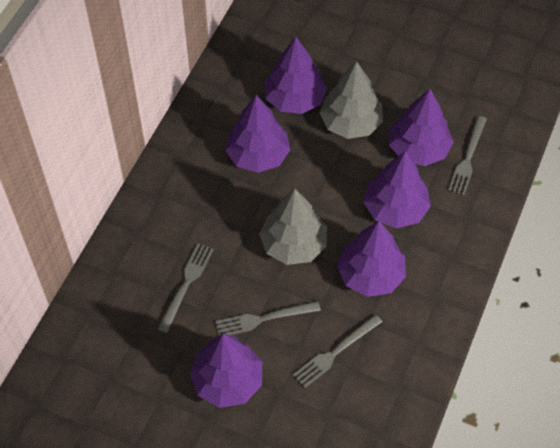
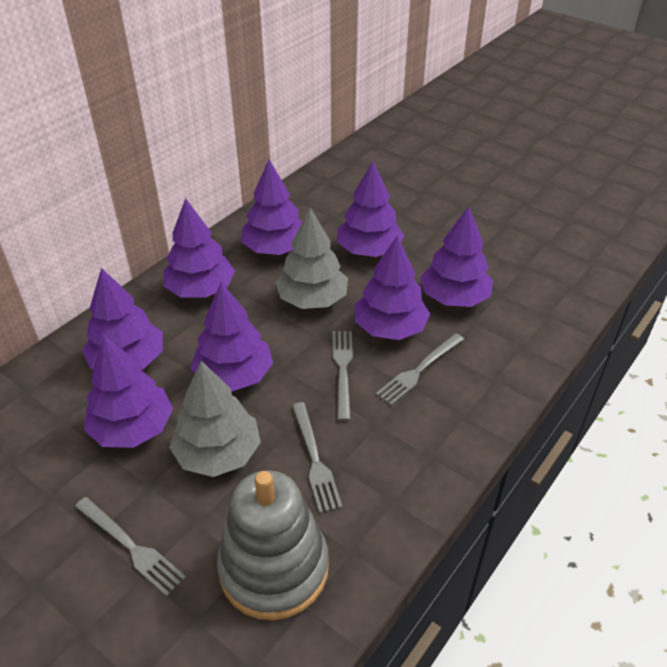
grey stacking toy: none = 0 -> [217,470,329,620] = 1
purple tree: [190,334,262,408] [225,95,291,173] [265,37,327,114] [337,221,406,297] [364,151,431,228] [389,89,453,166] = 6 -> [82,268,163,370] [84,336,173,448] [163,198,235,298] [191,282,273,392] [241,160,302,255] [337,161,404,257] [355,236,430,340] [420,206,493,307] = 8

